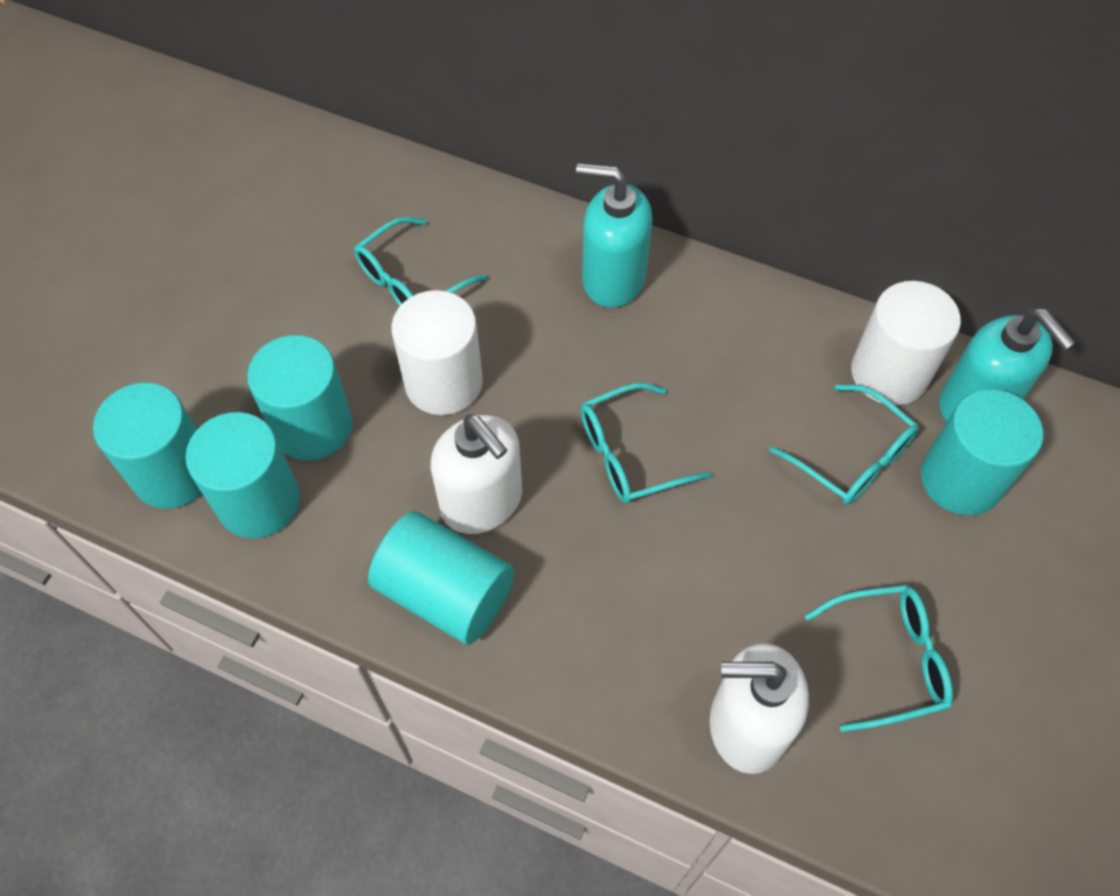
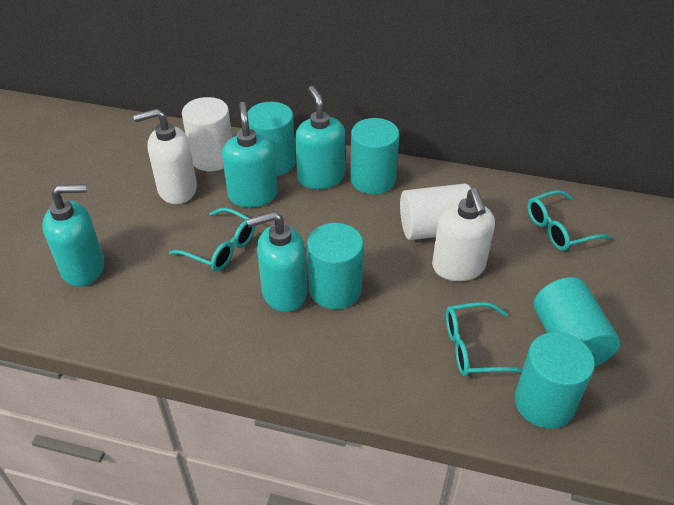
turquoise glasses: [354,217,487,306] [580,383,712,503] [769,384,919,505] [805,585,953,732] = 4 -> [169,208,255,271] [446,302,522,377] [527,190,612,251] = 3
turquoise soap dispenser: [576,163,652,308] [939,308,1076,421] = 2 -> [42,184,104,286] [222,102,277,207] [246,211,307,312] [295,86,345,189] = 4

